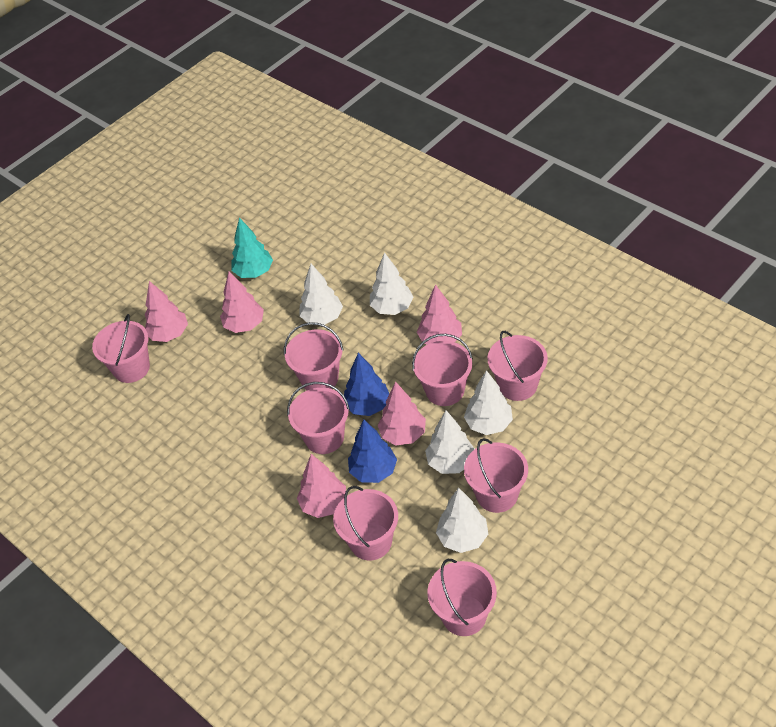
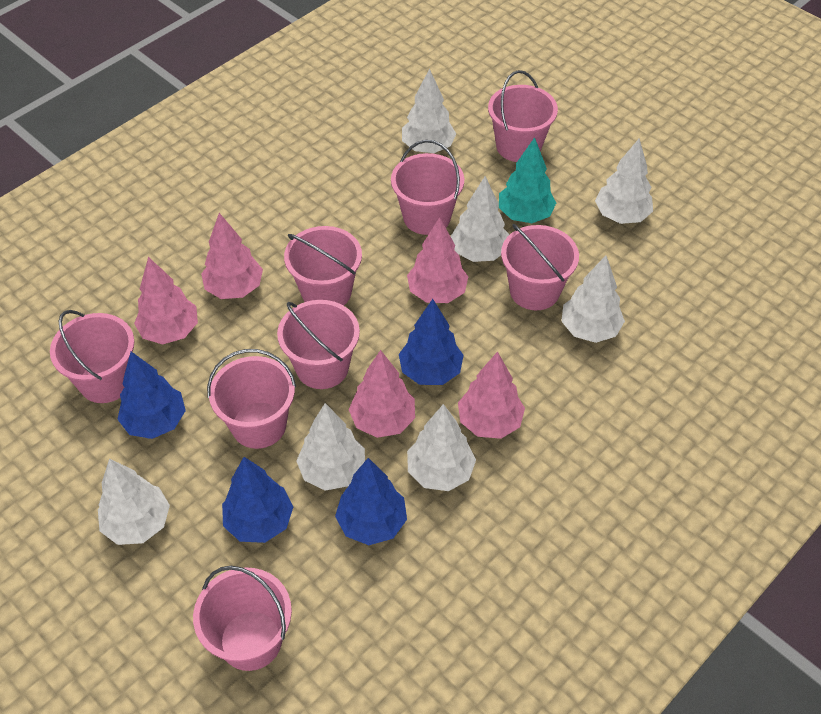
blue tree: [344,353,389,416] [348,420,397,483] = 2 -> [117,352,186,439] [222,457,293,543] [335,458,407,545] [399,299,464,385] = 4
white tree: [299,264,343,325] [370,252,413,315] [425,410,475,474] [436,488,488,553] [464,370,513,435] = 5 -> [98,458,170,545] [296,403,365,491] [402,68,456,153] [407,404,476,491] [451,176,509,262] [561,256,625,343] [595,138,653,224] = 7

